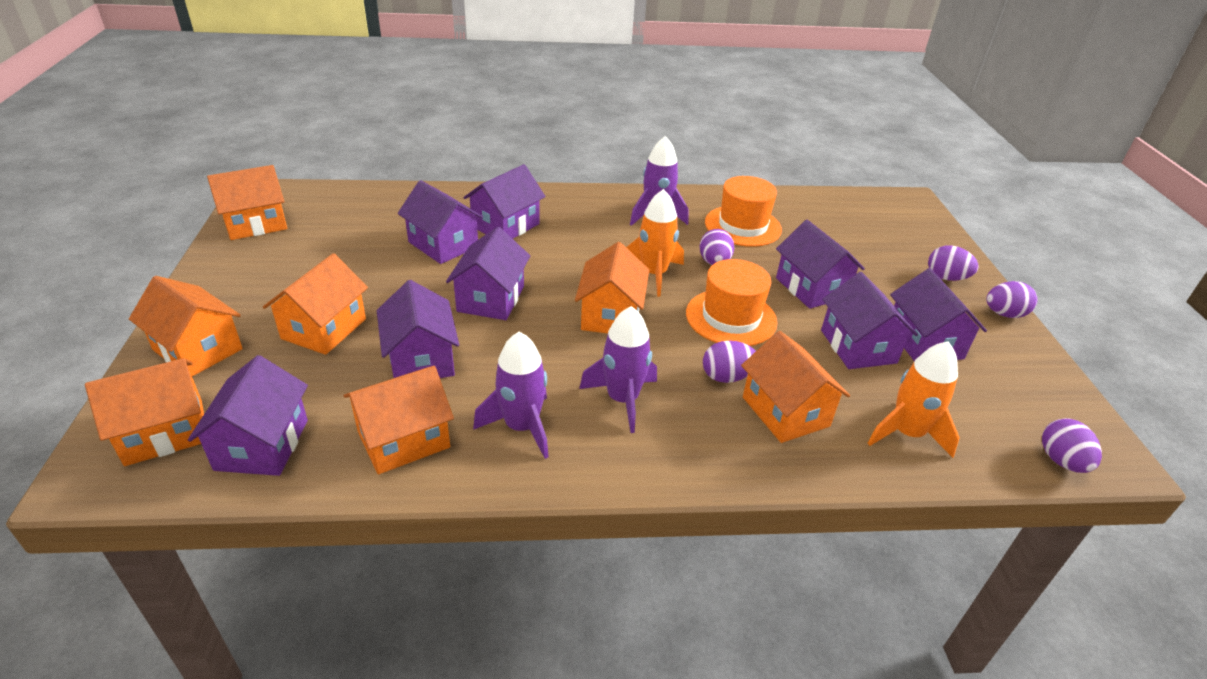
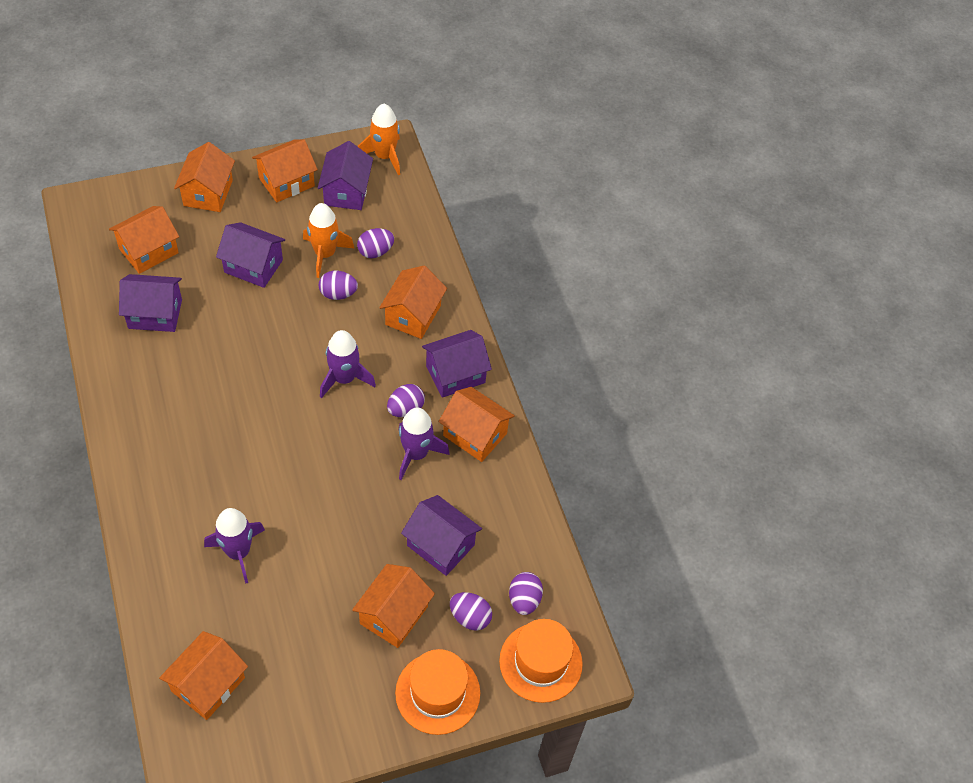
purple house: [188,355,308,476] [377,280,459,378] [398,180,483,264] [446,227,530,320] [464,164,546,239] [776,220,865,309] [821,272,918,369] [890,268,987,361] = 8 -> [119,274,182,332] [216,222,285,288] [318,141,373,210] [401,495,482,576] [422,330,492,398] = 5

